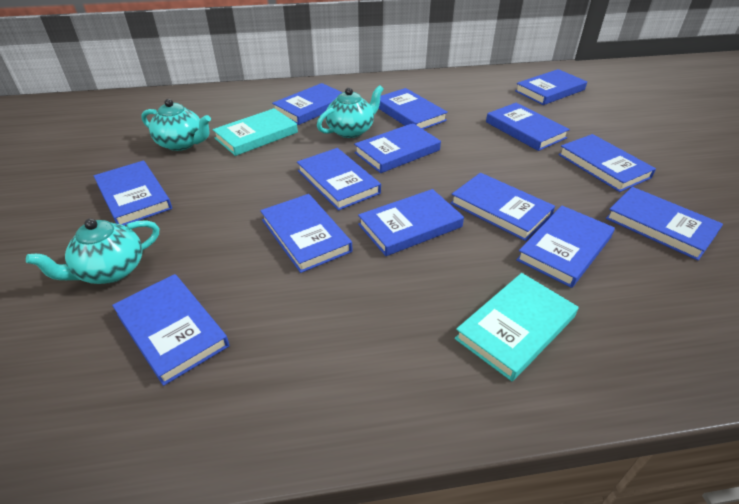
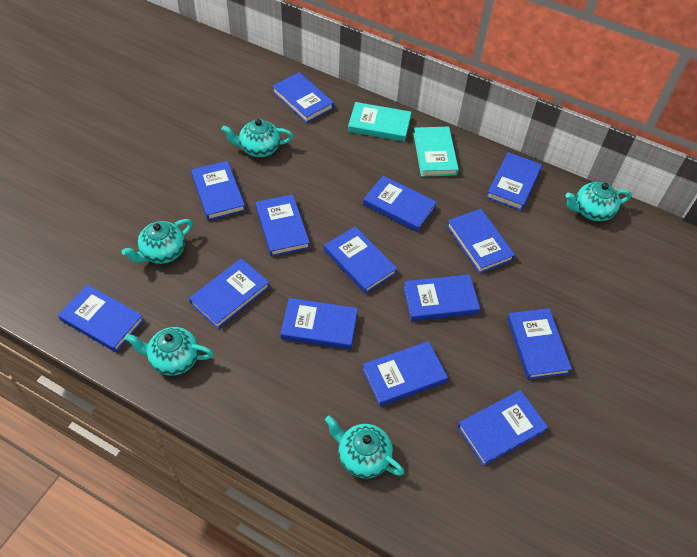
turquoise teapot: [26,218,159,284] [141,99,211,151] [317,85,383,138] = 3 -> [122,219,193,264] [125,327,214,376] [221,119,293,157] [325,416,404,478] [566,182,632,221] = 5

